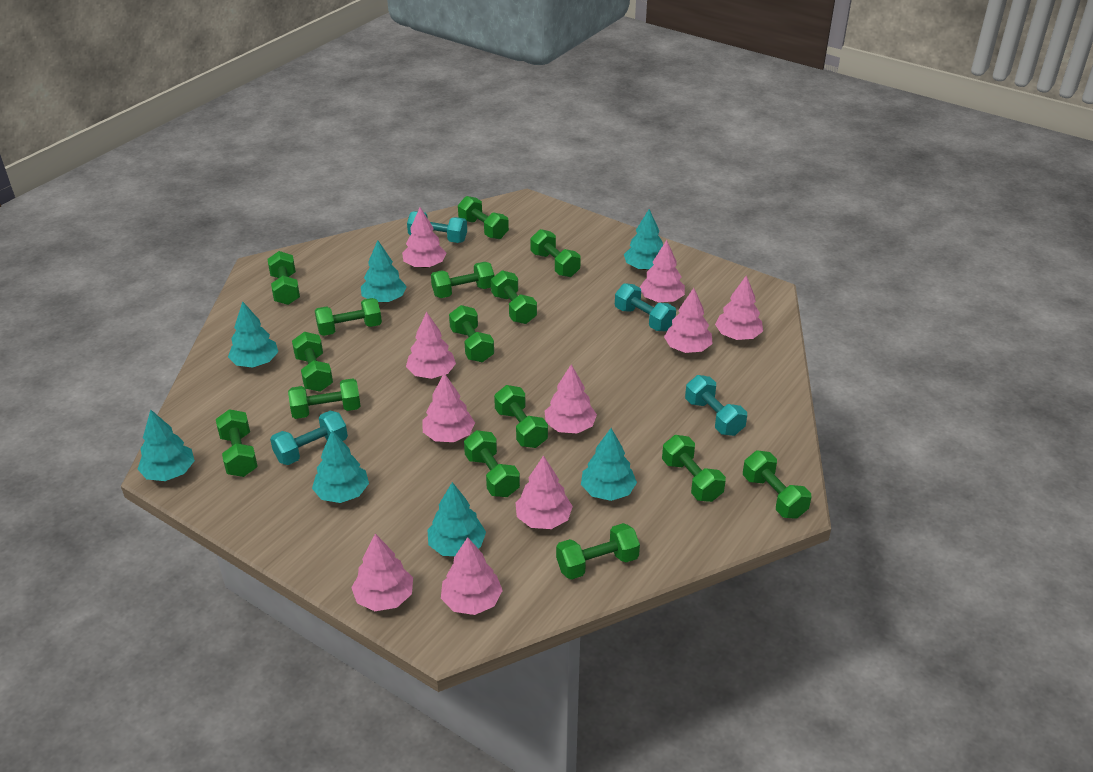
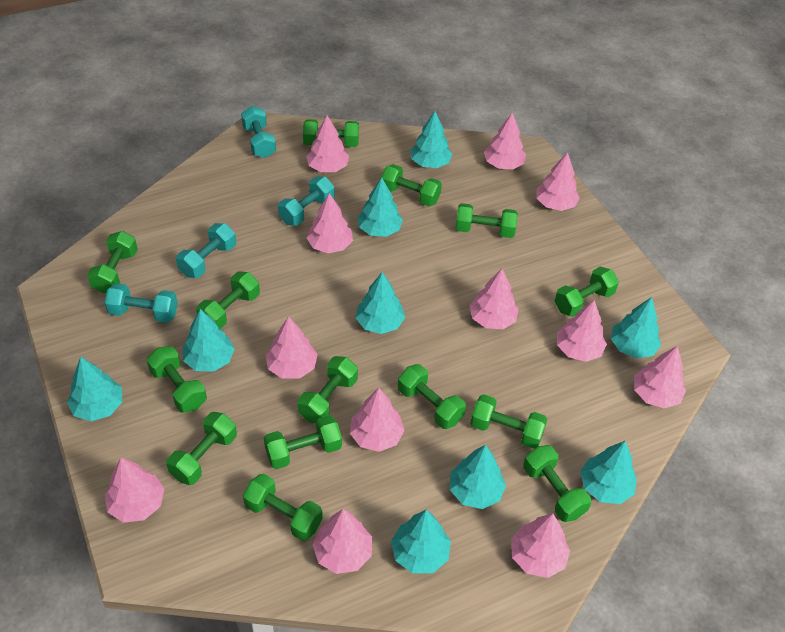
green dumbbell: [216,409,258,477] [268,251,300,305] [288,379,361,419] [292,332,333,392] [315,298,382,336] [431,262,494,298] [449,305,494,362] [458,196,509,239] [464,430,520,497] [491,270,537,324] [494,385,548,448] [530,229,581,277] [556,523,640,580] [662,435,726,502] [743,450,811,519] = 15 -> [87,231,138,294] [147,346,207,413] [166,412,237,485] [196,272,260,329] [243,474,323,541] [264,415,342,469] [298,356,358,423] [303,119,359,147] [381,164,442,206] [398,364,466,429] [455,203,518,238] [470,394,547,449] [523,445,591,522] [554,267,619,317] = 14
pink tree: [351,534,413,611] [402,207,446,268] [406,312,456,379] [422,373,475,442] [441,537,503,615] [516,455,573,529] [545,364,597,433] [639,240,685,302] [664,288,713,353] [715,275,763,340] = 10 -> [105,458,165,523] [266,316,318,379] [306,115,349,172] [307,193,353,253] [313,509,372,574] [350,388,405,452] [469,269,518,329] [484,112,526,169] [511,513,570,578] [536,152,580,211] [557,300,607,362] [634,346,686,409] = 12
turquoise tree: [137,410,195,481] [228,301,278,368] [312,430,369,503] [361,240,407,302] [427,482,486,556] [581,428,637,501] [624,209,663,270] = 7 -> [67,357,122,421] [183,309,235,372] [356,272,405,334] [358,177,403,237] [391,510,451,573] [410,111,452,168] [450,445,506,509] [580,441,637,504] [611,297,661,358] = 9

